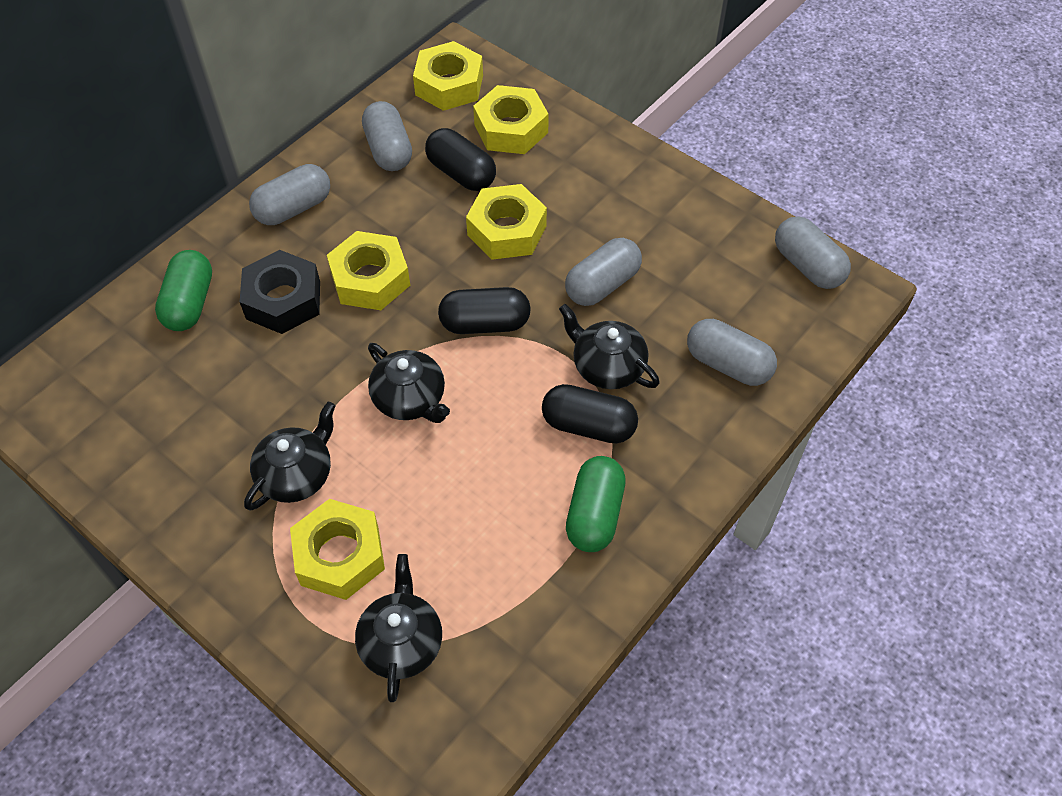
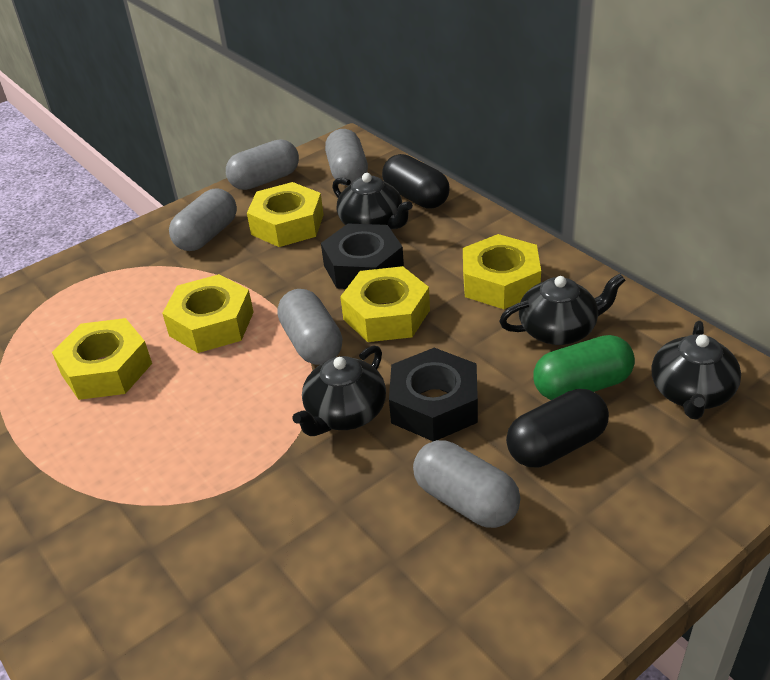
black capsule: [425,128,496,191] [438,287,531,334] [542,384,638,444] = 3 -> [382,154,450,209] [506,389,609,467] = 2
black nut: [240,250,320,334] = 1 -> [321,224,404,289] [389,348,478,441] = 2
green capsule: [155,250,212,331] [566,456,626,552] = 2 -> [534,335,635,400] = 1

